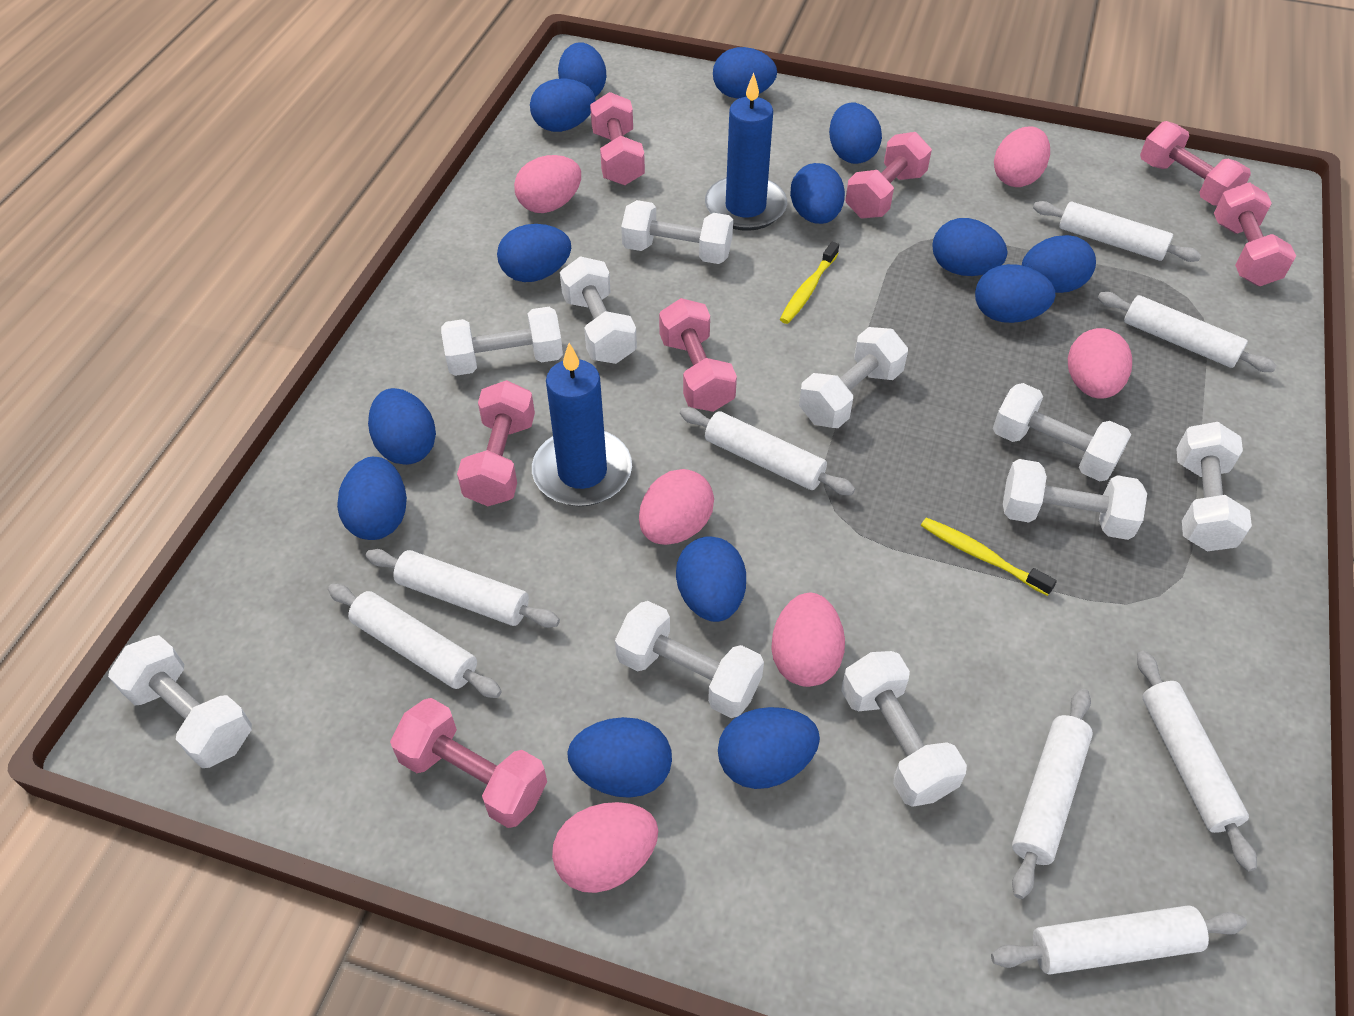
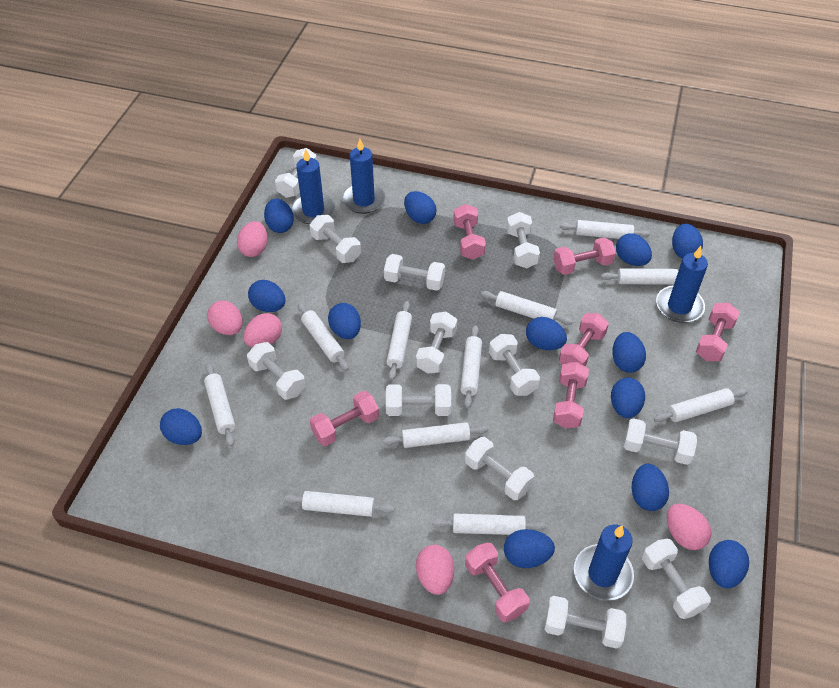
blue candle: [532,343,632,506] [705,73,787,231] = 2 -> [291,149,335,224] [342,139,386,214] [574,525,634,601] [656,246,708,323] = 4
blue egg: [337,457,407,540] [368,388,436,465] [497,224,571,282] [530,78,595,132] [558,42,606,97] [567,717,672,798] [676,536,746,622] [713,47,777,98] [718,707,820,789] [790,163,845,224] [829,103,882,164] [932,218,1008,276] [975,264,1056,323] [1022,235,1096,293] = 14 -> [160,408,202,445] [248,280,286,312] [264,198,294,233] [328,303,361,339] [404,191,437,224] [504,529,555,568] [526,317,567,350] [611,378,645,418] [612,332,646,373] [616,233,652,266] [632,464,669,511] [672,224,703,259] [709,540,749,588] = 13
pink egg: [514,155,581,213] [552,802,658,893] [639,469,714,545] [771,593,845,687] [994,126,1050,187] [1068,328,1132,399] = 6 -> [207,301,243,335] [237,221,267,257] [243,313,282,347] [416,545,454,595] [667,504,711,550] = 5
white dumbbell: [108,635,252,768] [441,307,563,376] [560,257,637,364] [615,601,764,718] [621,200,733,264] [799,327,908,428] [841,651,967,807] [993,383,1131,481] [1003,459,1147,540] [1176,422,1252,551] = 10 -> [247,342,306,400] [275,148,317,198] [310,215,361,263] [384,254,445,291] [386,384,451,416] [416,312,457,373] [465,437,534,500] [489,334,540,396] [506,212,540,268] [544,596,626,649] [624,418,697,465] [642,539,711,619] = 12
white rolling pin: [328,584,502,698] [366,549,560,628] [680,407,855,495] [991,905,1247,975] [1012,689,1093,899] [1033,201,1201,262] [1098,292,1277,372] [1137,651,1257,871] = 8 -> [204,363,235,447] [282,491,395,517] [298,303,349,371] [383,422,489,448] [386,301,412,380] [432,514,547,535] [460,325,482,409] [481,291,573,325] [560,220,650,239] [601,268,678,285] [654,388,748,422] = 11
yellow toothbrush: [780,242,839,324] [921,518,1057,596] = 2 -> none = 0

